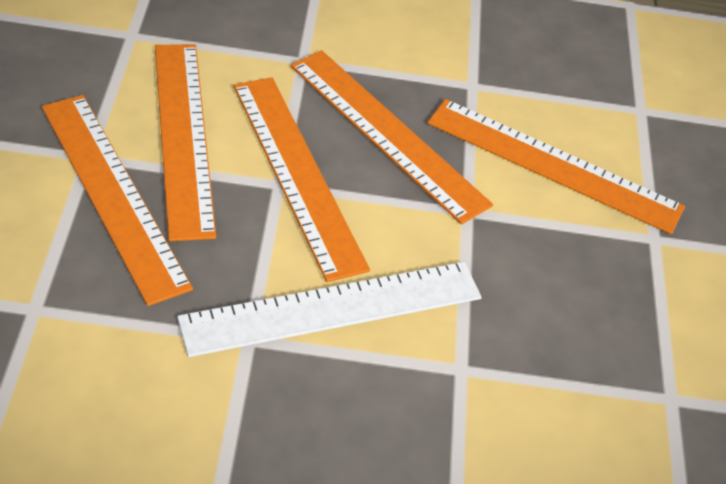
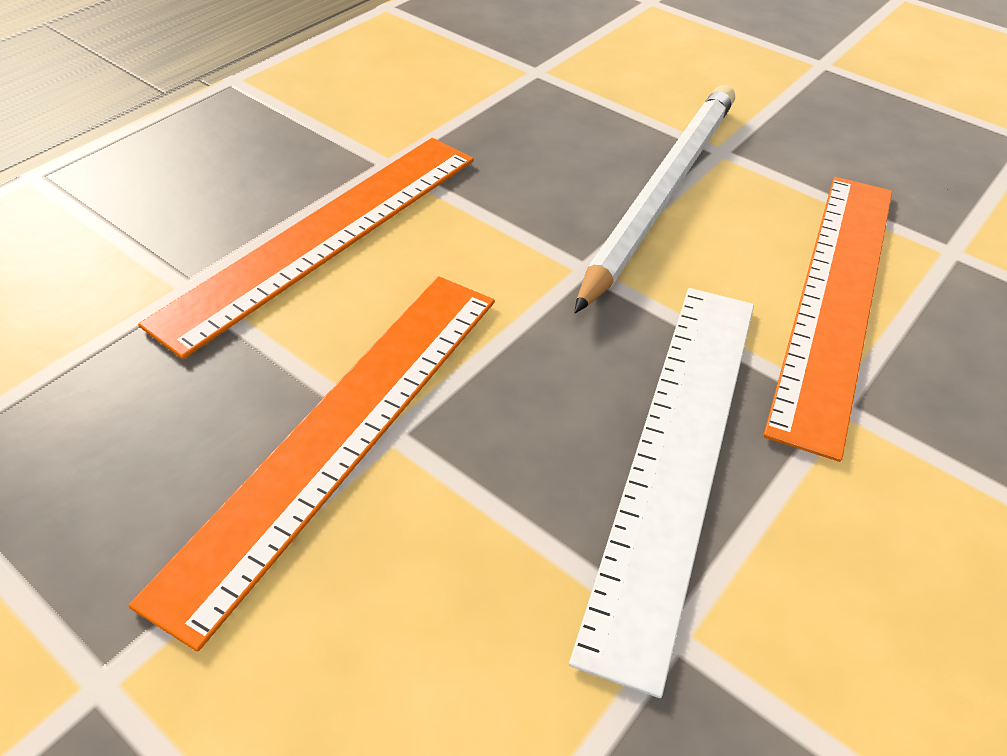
orange ruler: [42,95,193,306] [155,44,216,241] [233,77,370,282] [291,50,493,224] [427,99,685,234] = 5 -> [128,276,495,652] [138,138,474,359] [763,177,892,462] = 3
white pencil: none = 0 -> [574,85,735,313] = 1

